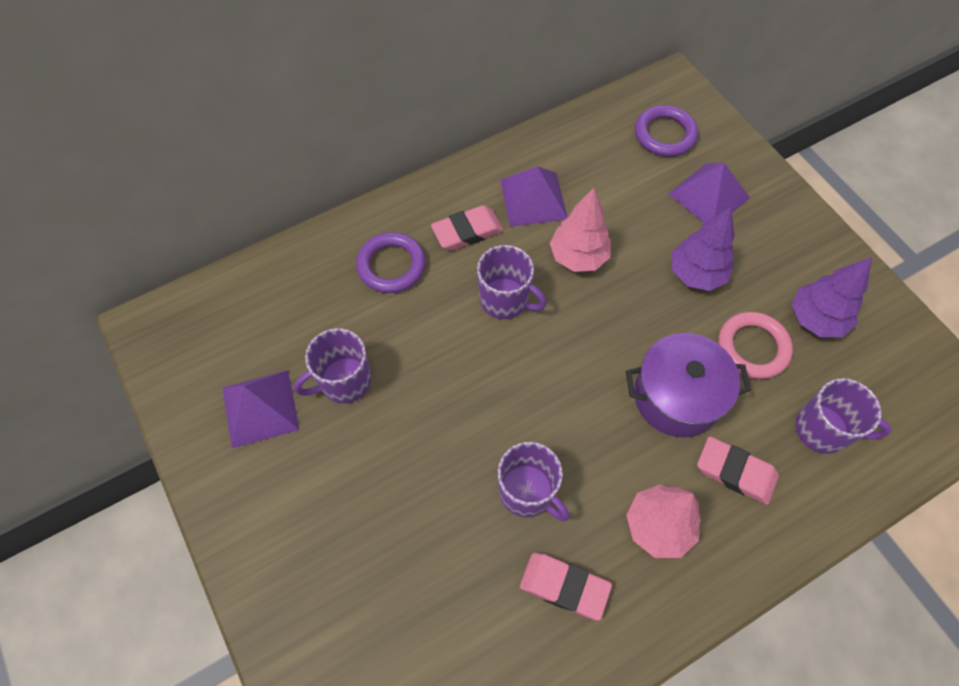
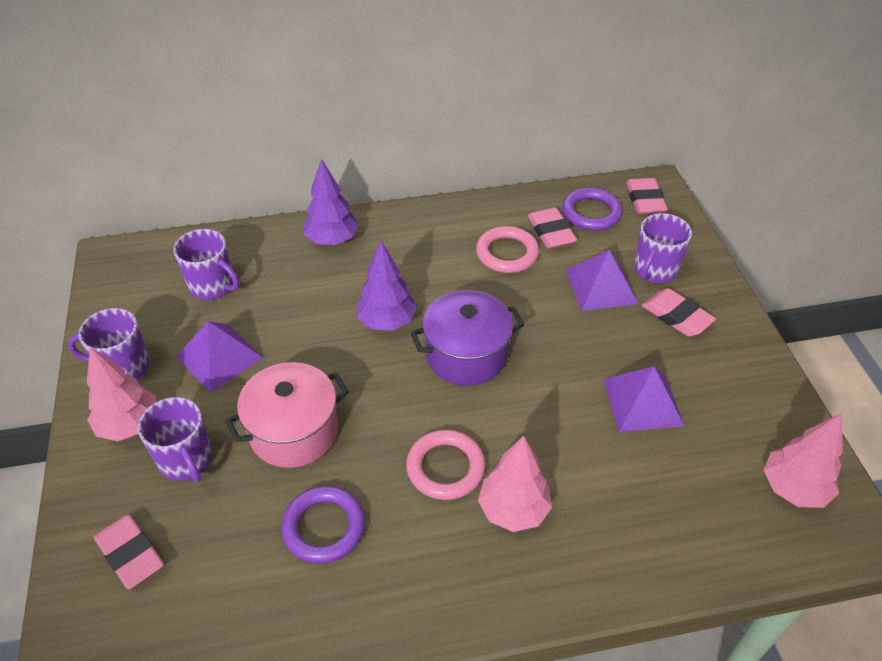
pink eraser: [431,205,503,250] [520,553,612,620] [697,436,779,505] = 3 -> [94,514,164,589] [528,207,577,249] [626,178,668,214] [642,288,716,337] = 4
pink pot: none = 0 -> [225,362,349,468] = 1
pink ring: [718,312,793,379] = 1 -> [406,430,485,500] [476,226,539,273] = 2
pink tree: [550,188,611,272] [626,485,701,558] = 2 -> [87,347,156,441] [478,436,552,532] [764,413,843,508] = 3

